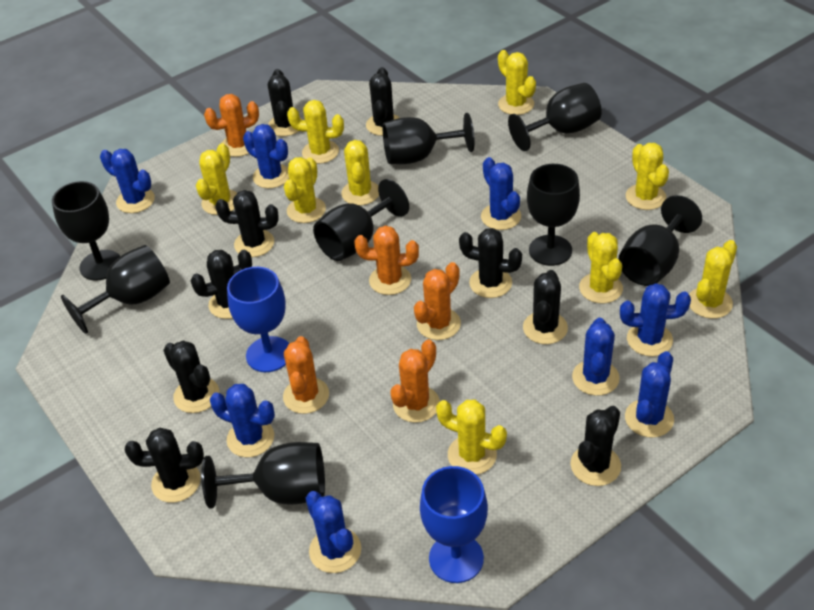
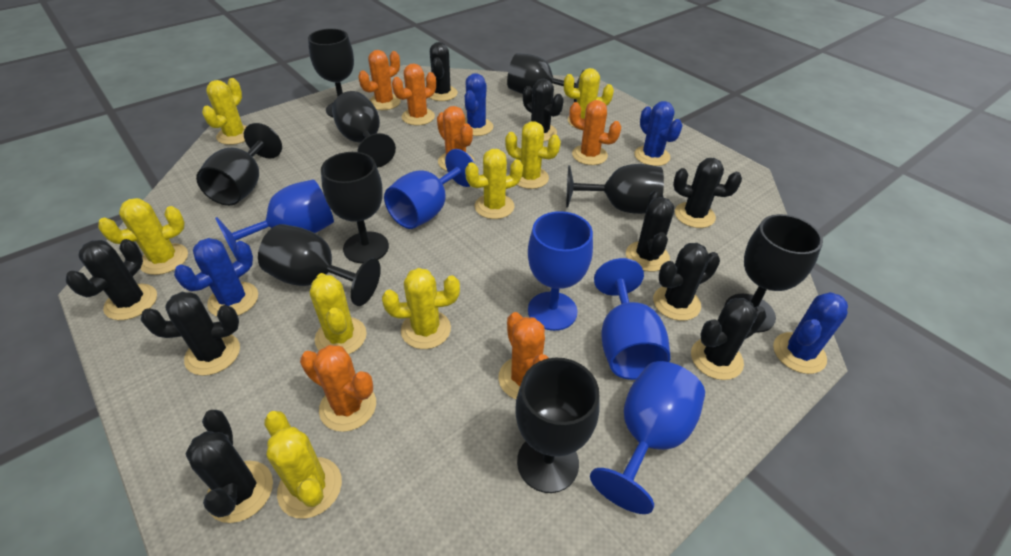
black goblet: [52,181,120,281] [61,245,170,334] [201,442,325,509] [313,179,409,261] [383,113,475,164] [508,83,602,151] [527,164,580,266] [618,195,702,286] = 8 -> [196,123,282,206] [258,224,381,306] [308,29,354,118] [321,152,389,263] [332,91,396,168] [507,53,584,102] [515,358,600,493] [566,164,664,214] [724,214,823,333] = 9
blue cactus: [100,149,155,213] [210,384,275,457] [243,124,289,188] [306,491,361,573] [481,157,521,230] [572,318,620,396] [620,283,691,356] [625,351,674,438] = 8 -> [174,238,258,316] [465,73,493,136] [634,101,683,166] [773,292,848,374] = 4
blue goblet: [227,267,289,372] [420,466,488,583] = 2 -> [215,179,334,259] [384,149,476,229] [528,211,593,331] [590,361,705,514] [594,258,670,380] = 5
orange cactus: [204,94,259,157] [283,336,329,414] [354,225,419,295] [390,340,440,423] [414,262,461,340] = 5 -> [300,345,376,432] [358,50,401,110] [392,63,436,125] [437,106,474,171] [498,312,549,399] [569,100,621,165] = 6
yellow cactus: [196,143,237,215] [284,157,326,223] [287,100,344,164] [341,140,379,205] [436,400,507,475] [498,50,536,115] [579,232,623,304] [626,143,669,210] [689,240,737,319] = 9 -> [98,198,188,275] [202,78,247,145] [264,411,342,519] [310,273,367,355] [382,268,460,349] [465,149,523,219] [505,121,561,189] [564,68,614,128] = 8

